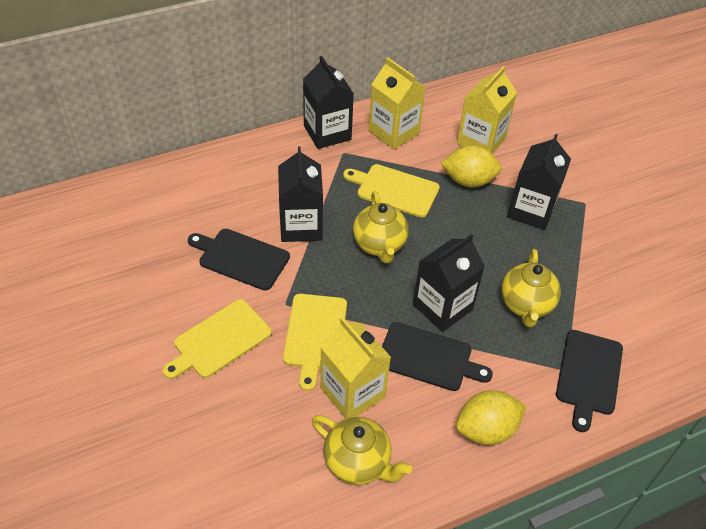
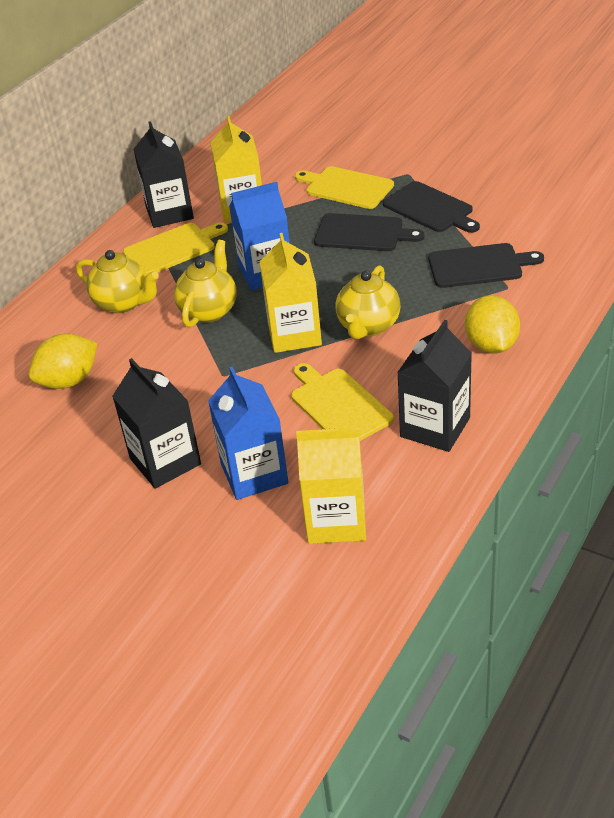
black carton: [278,147,323,242] [303,56,354,149] [413,234,485,332] [507,134,571,230] = 4 -> [112,358,201,489] [133,121,194,228] [397,320,472,452] = 3
blue carton: none = 0 -> [208,367,288,500] [229,182,290,291] = 2

